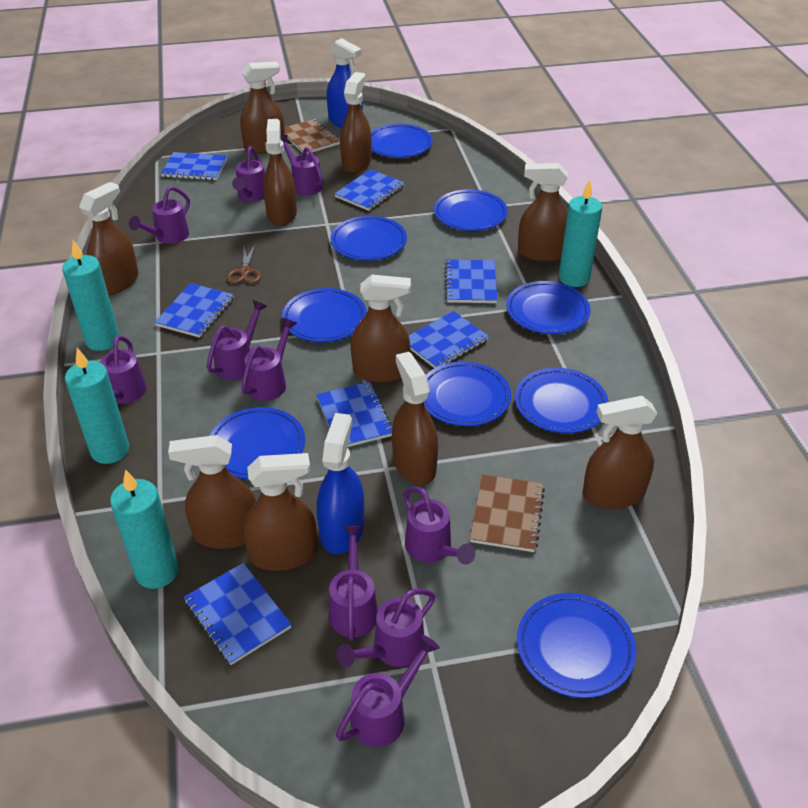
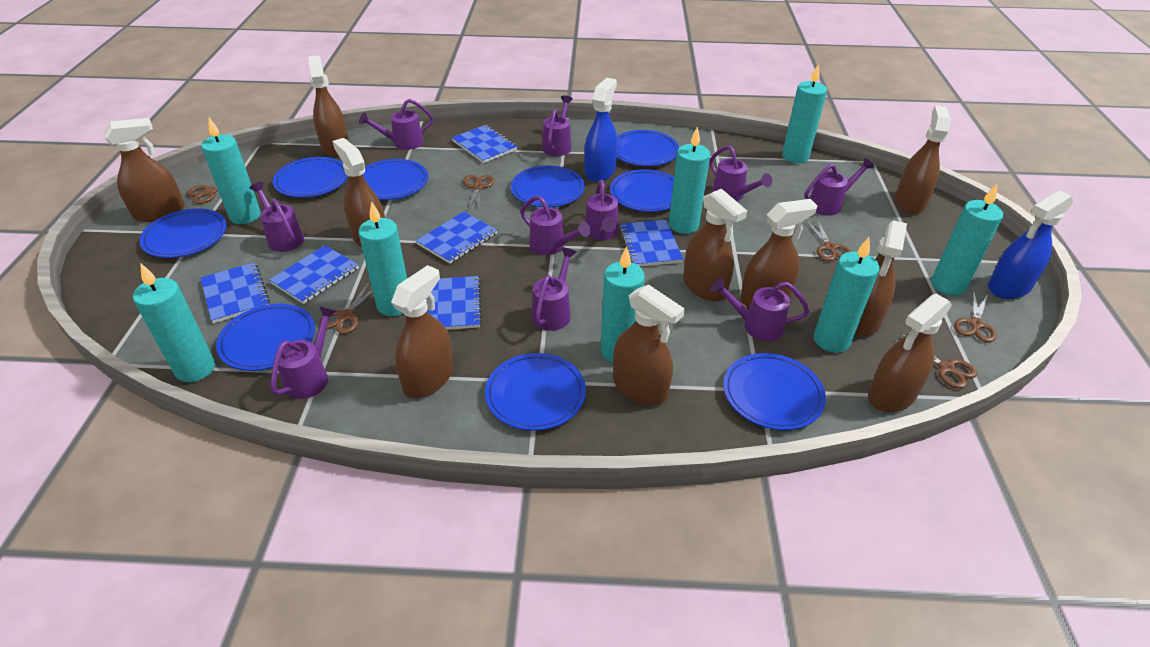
blue notebook: [154,283,234,338] [161,152,227,180] [184,563,292,665] [316,382,392,447] [334,169,404,211] [409,311,489,368] [445,259,497,303] = 7 -> [200,262,270,323] [269,245,359,304] [416,212,497,264] [426,276,482,330] [452,125,517,163] [619,220,683,266] = 6
brown notebook: [285,119,340,154] [470,474,545,552] = 2 -> none = 0
brown scissors: [226,245,261,284] = 1 -> [187,174,254,204] [319,283,373,334] [463,175,495,211] [805,219,852,261] [893,334,978,389] [954,291,997,343] = 6
turquoise candle: [62,240,119,351] [65,348,129,464] [110,469,179,589] [559,180,602,287] = 4 -> [133,263,215,382] [201,118,261,224] [358,201,407,316] [601,246,645,363] [669,127,710,234] [782,64,827,163] [814,237,880,353] [931,184,1004,296] = 8

